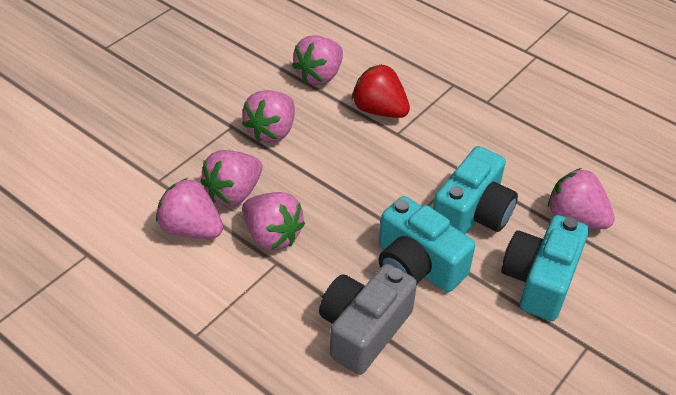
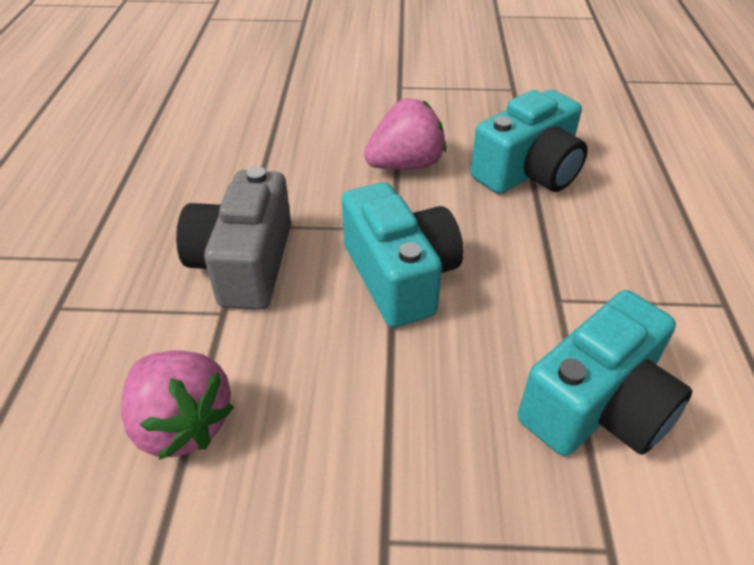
pink strawberry: [156,178,223,238] [201,150,262,206] [242,90,295,143] [242,192,305,250] [292,35,343,85] [548,168,615,229] = 6 -> [121,350,234,460] [364,98,446,170] = 2
red strawberry: [352,64,410,118] = 1 -> none = 0

